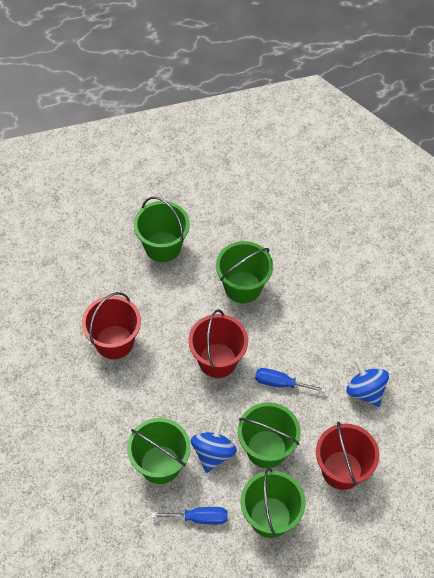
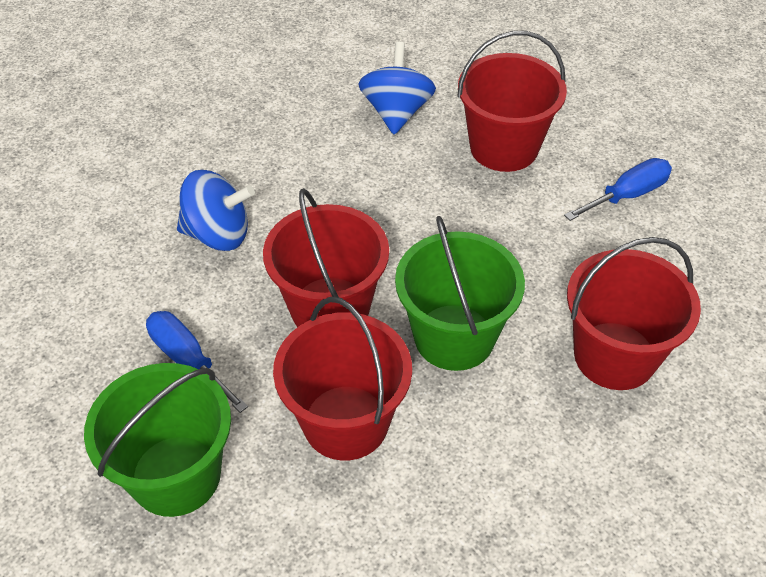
green bucket: [127,418,191,484] [134,197,190,262] [216,241,273,303] [238,402,301,468] [240,468,306,538] = 5 -> [84,363,231,517] [395,216,525,371] = 2
red bucket: [82,292,141,359] [188,309,248,378] [316,422,379,490] = 3 -> [263,188,389,327] [273,297,412,461] [457,31,567,172] [567,237,701,390] = 4

